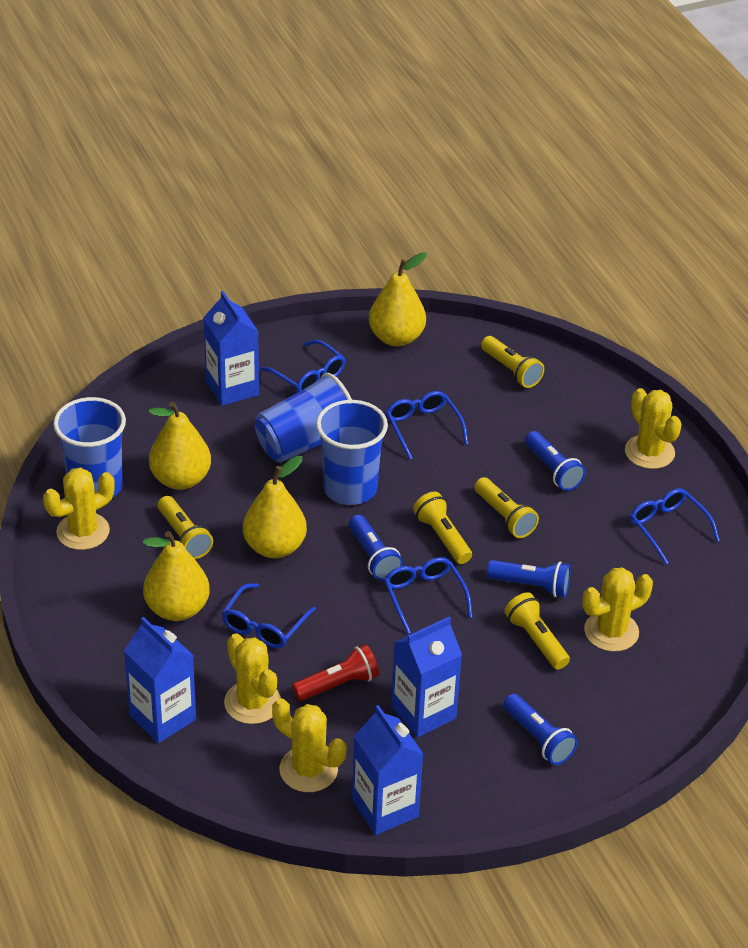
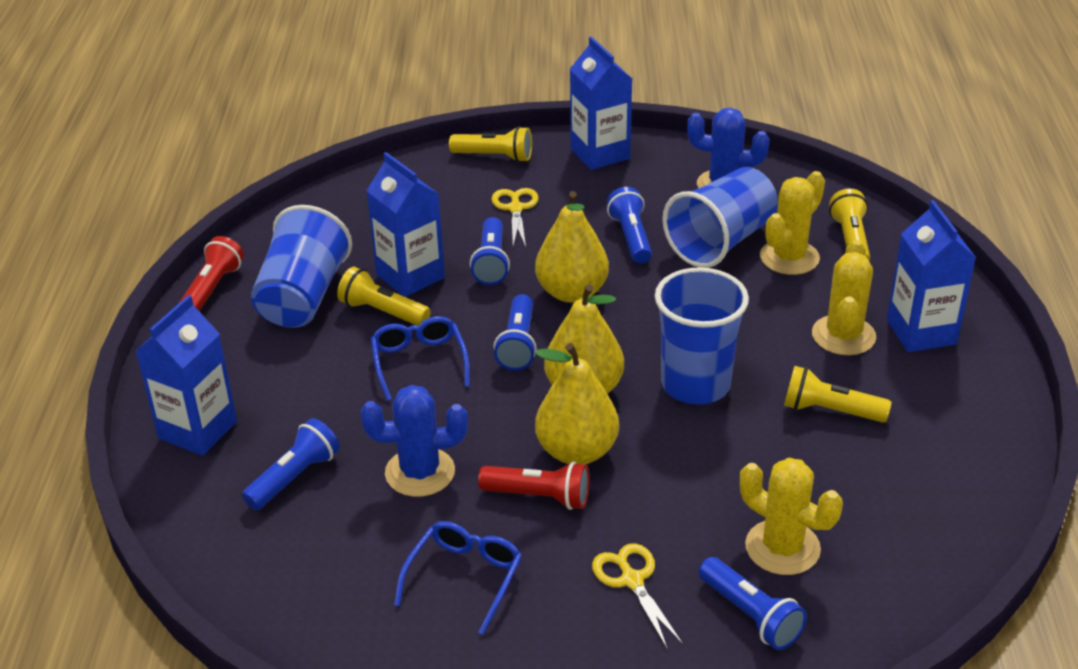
blue cactus: none = 0 -> [361,385,468,497] [687,108,770,188] = 2
blue flashlight: [349,515,403,581] [487,560,571,597] [503,694,578,765] [525,431,586,491] = 4 -> [242,418,340,510] [470,217,510,285] [494,294,537,371] [607,187,652,264] [699,557,807,650] = 5
blue glasses: [222,583,316,648] [260,340,345,392] [384,557,472,634] [386,391,468,460] [630,488,720,564] = 5 -> [371,316,470,401] [394,521,522,635] = 2
red flashlight: [292,644,379,701] = 1 -> [179,236,244,311] [478,461,590,510] = 2
yellow cactus: [43,467,115,550] [224,633,281,724] [272,698,346,792] [582,567,653,652] [625,388,682,469] = 5 -> [740,458,843,575] [760,171,825,275] [812,240,876,355] = 3
yellow flashlight: [158,496,213,559] [413,492,472,564] [474,477,539,538] [481,336,544,388] [504,592,570,670] = 5 -> [337,267,431,326] [449,126,532,162] [784,366,892,423] [829,189,870,260] = 4
yellow pear: [143,531,210,621] [149,402,211,490] [243,456,307,558] [369,252,427,346] = 4 -> [535,191,609,303] [535,343,619,464] [544,284,624,394] = 3
yellow scissors: none = 0 -> [491,188,539,247] [592,543,683,648] = 2

